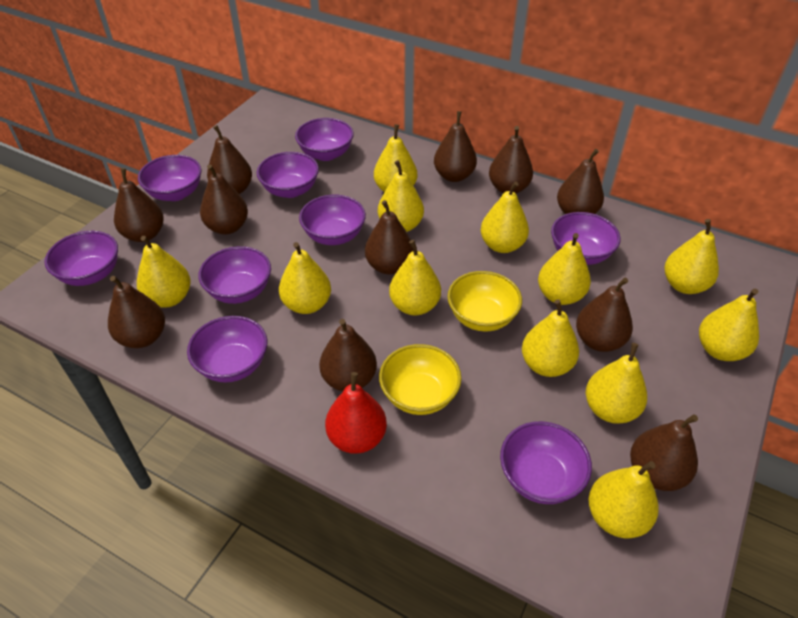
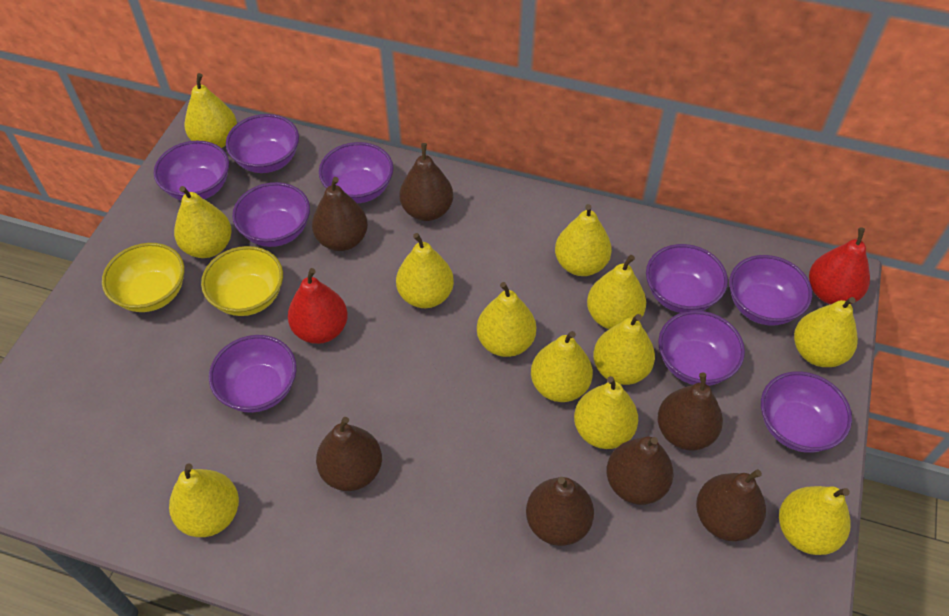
brown pear: [108,276,165,348] [114,168,164,242] [200,164,248,234] [207,125,252,194] [319,319,377,391] [365,200,413,274] [434,111,477,182] [489,126,533,194] [557,149,604,214] [576,277,633,352] [630,414,698,491] = 11 -> [312,177,368,251] [316,417,382,491] [399,143,453,221] [526,477,594,546] [606,436,673,505] [658,373,723,451] [696,469,766,541] = 7
red pear: [325,372,387,454] = 1 -> [288,268,348,344] [809,228,870,305] = 2

